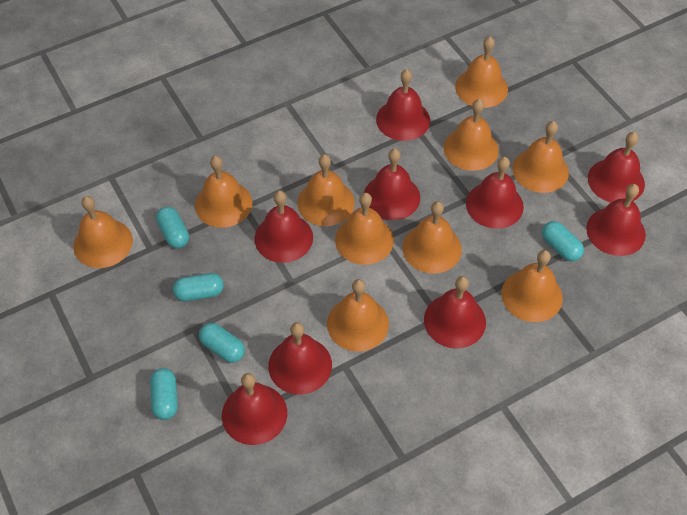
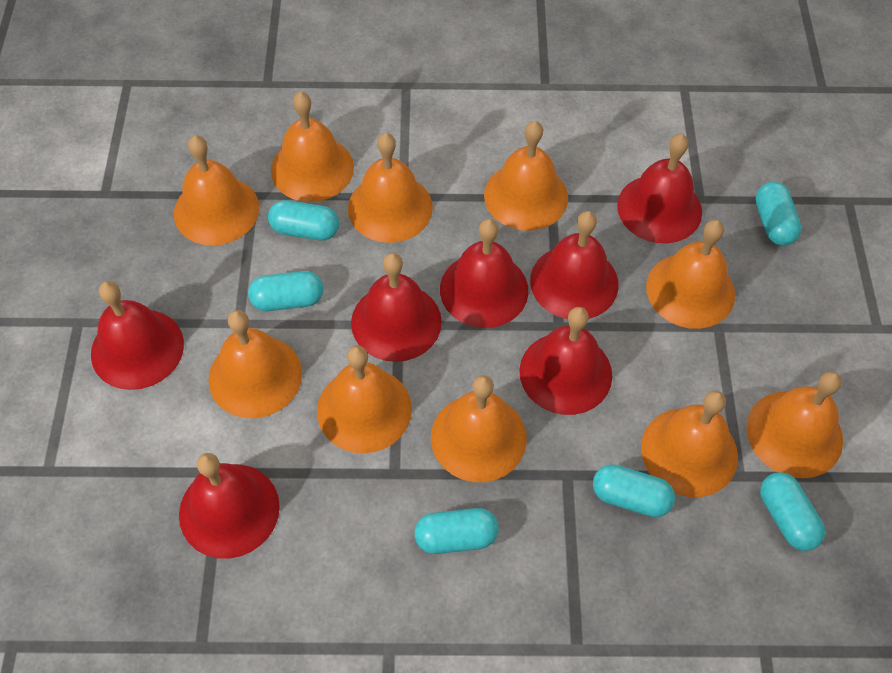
red bell: [222,373,287,445] [255,191,313,263] [268,322,332,395] [364,148,420,221] [376,69,430,141] [424,276,486,349] [466,157,524,229] [586,184,646,256] [588,132,645,202] = 9 -> [91,281,184,390] [179,453,280,559] [351,253,442,362] [440,219,529,328] [519,307,612,415] [530,211,618,319] [617,134,702,243] = 7
turquoise capsule: [150,368,178,420] [156,207,189,248] [173,273,224,301] [199,323,245,363] [542,221,584,261] = 5 -> [248,271,323,311] [268,200,339,240] [414,508,499,554] [593,464,675,517] [756,182,802,246] [760,472,825,551] = 6

